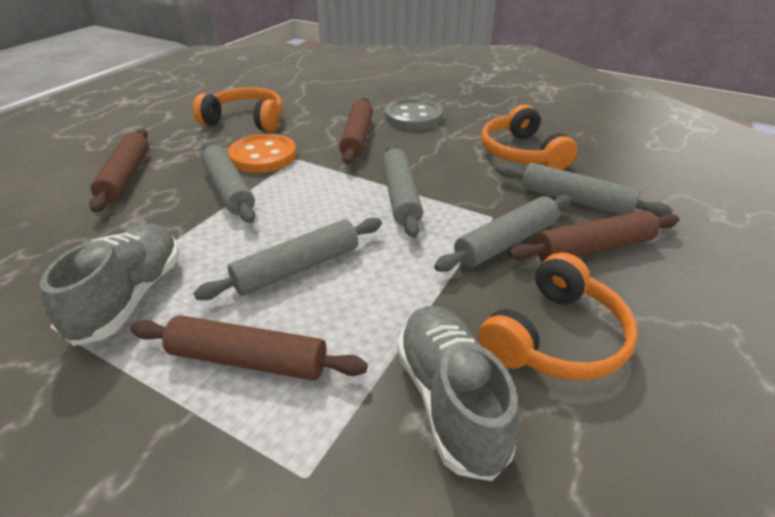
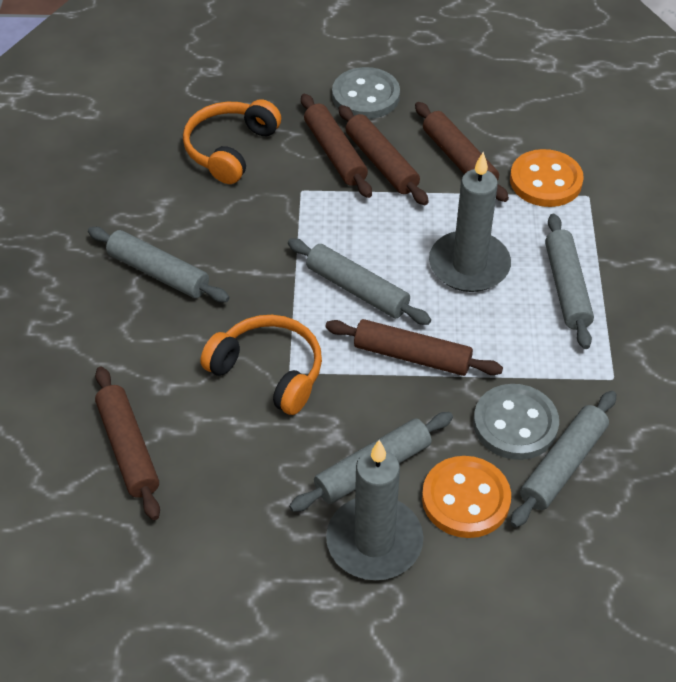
brown rolling pin: [89,128,149,213] [130,315,368,381] [339,98,373,164] [508,210,679,262] = 4 -> [95,367,160,520] [301,94,372,198] [325,319,503,376] [339,105,429,205] [415,102,509,202] = 5
grey button: [385,98,443,130] = 1 -> [332,67,400,119] [474,384,559,460] = 2
grey candle: none = 0 -> [326,440,423,580] [429,152,511,292] = 2
grey shoe: [40,224,179,346] [397,306,520,481] = 2 -> none = 0
orange button: [228,134,296,173] = 1 -> [422,456,511,538] [510,149,584,207] = 2
orange headphones: [193,87,282,132] [479,252,638,380] [481,105,578,170] = 3 -> [183,99,281,184] [201,315,322,415] = 2

